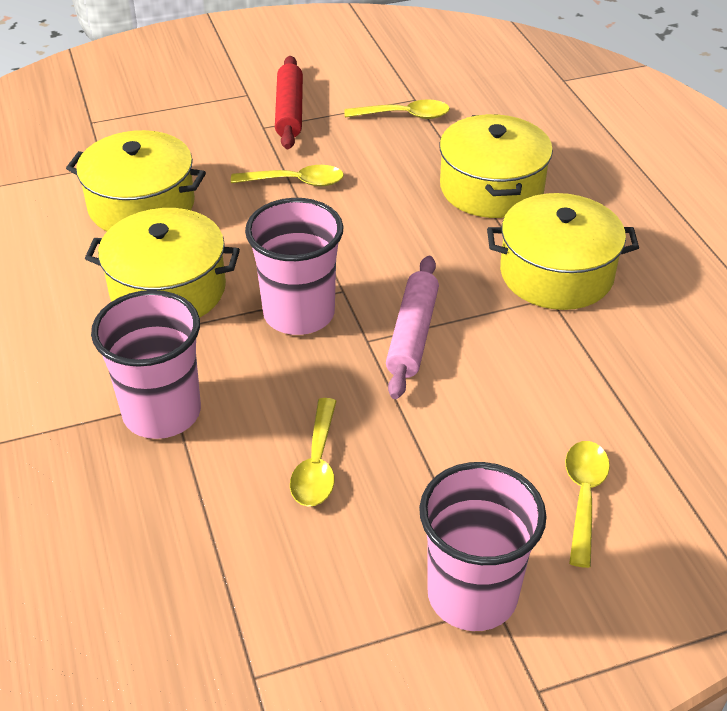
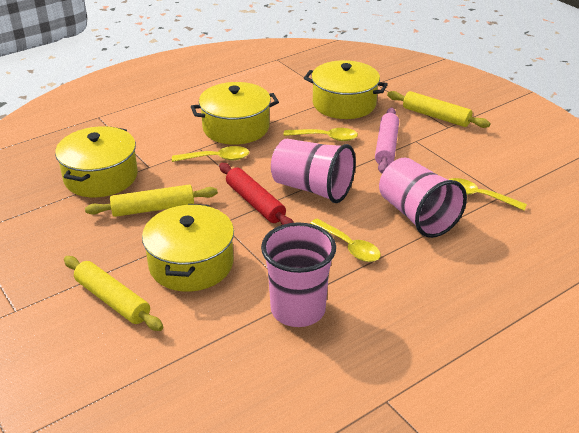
yellow rolling pin: none = 0 -> [64,256,163,331] [85,185,218,217] [387,91,490,128] = 3

